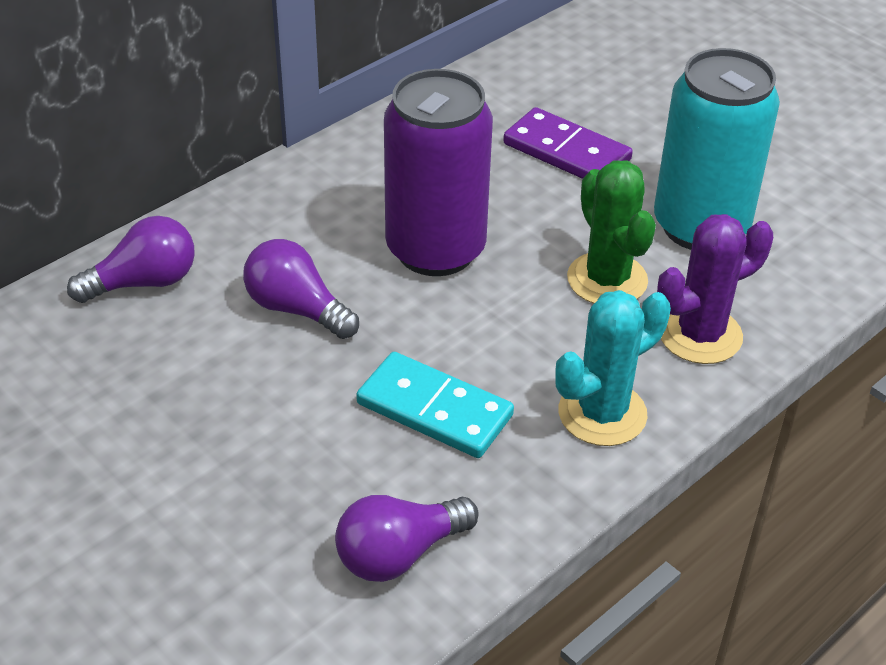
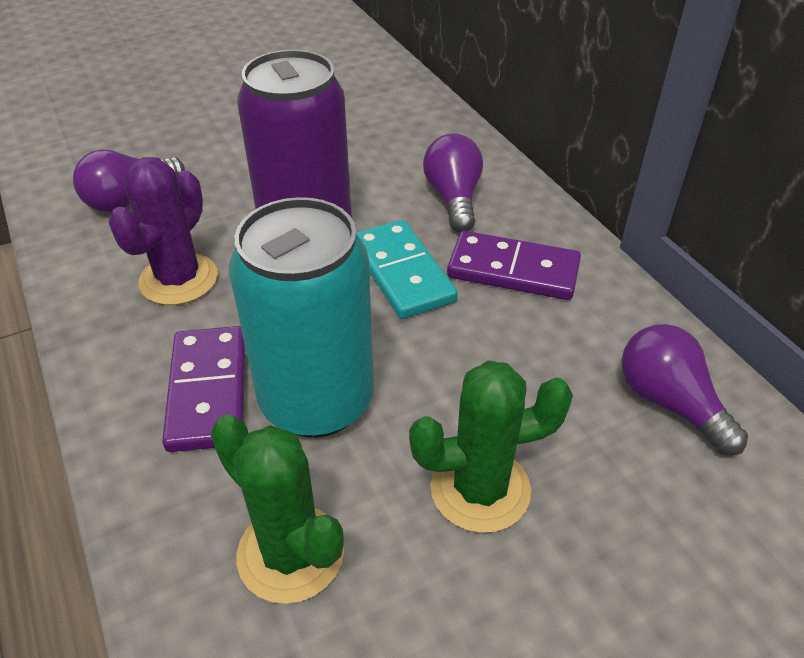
green cactus: [567,160,656,304] = 1 -> [211,415,344,604] [409,360,573,533] = 2
purple domino: [503,107,633,179] = 1 -> [162,326,245,452] [447,231,581,300] = 2
turquoise cactus: [555,290,671,446] = 1 -> none = 0

